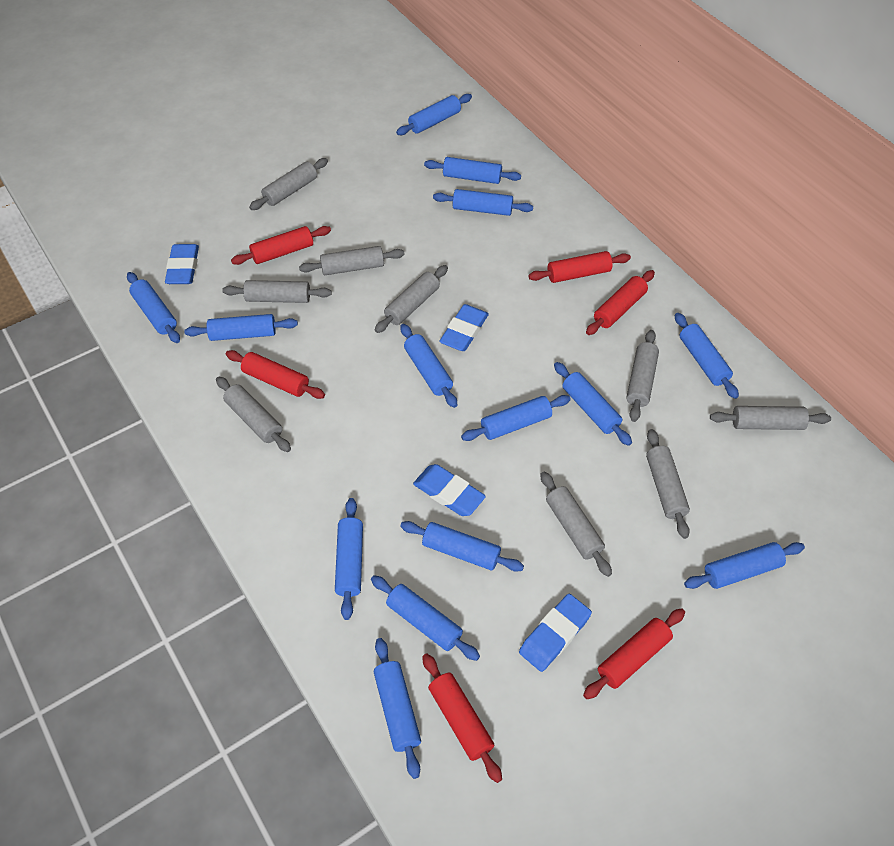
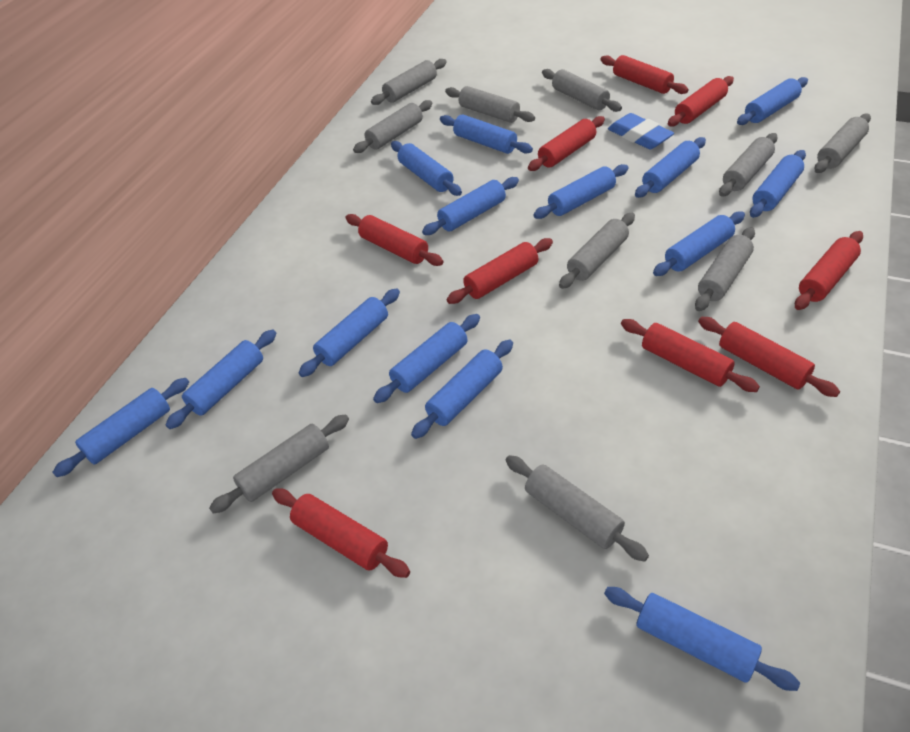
blue eraser: [165,244,199,284] [413,464,486,516] [439,304,489,351] [519,594,592,672] = 4 -> [608,113,674,149] = 1
grey rolling pin: [216,377,291,452] [222,280,332,303] [249,158,328,210] [299,246,405,275] [375,265,448,333] [540,472,612,577] [626,330,659,422] [646,429,690,539] [710,406,831,430] = 9 -> [209,414,349,514] [353,100,433,153] [371,59,447,105] [445,86,535,123] [506,455,649,562] [542,69,622,112] [559,213,635,289] [695,227,755,311] [719,133,778,197] [814,114,871,173] = 10
red rolling pin: [226,350,325,399] [231,226,331,265] [422,654,502,783] [528,251,631,283] [583,608,685,699] [586,270,655,335] = 6 -> [272,488,410,578] [346,214,443,266] [447,238,553,304] [528,116,605,171] [600,55,689,94] [621,319,760,392] [668,76,734,127] [698,317,840,397] [795,231,863,310] = 9

